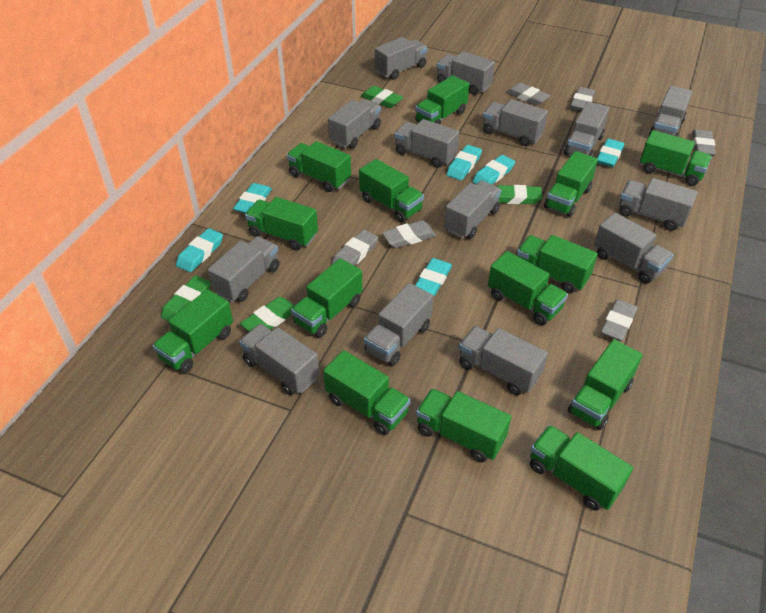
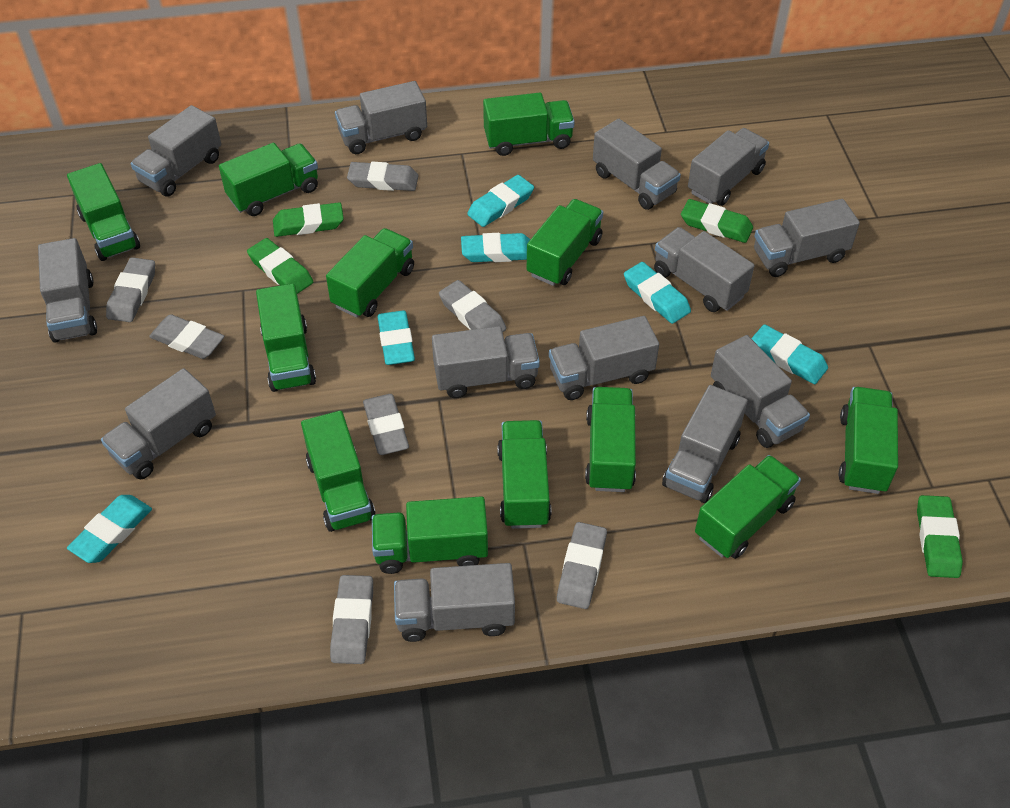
green truck: [152,289,233,373] [245,197,318,250] [287,141,351,192] [291,258,363,337] [323,350,411,435] [359,159,424,223] [415,75,469,125] [416,388,511,462] [488,251,568,325] [517,235,598,293] [530,425,633,511] [544,151,598,217] [568,339,643,430] [640,130,712,186] = 14 -> [67,163,140,261] [219,143,318,216] [256,283,316,392] [301,411,376,532] [326,228,414,318] [372,496,488,574] [483,93,575,156] [497,420,551,529] [527,199,603,286] [585,387,636,492] [695,455,801,559] [839,387,898,494] = 12
grey eraser: [331,230,378,266] [382,220,436,248] [506,83,550,106] [570,87,595,111] [600,299,638,341] [692,129,716,157] = 6 -> [106,257,155,322] [149,314,225,359] [330,575,373,664] [347,162,418,191] [363,394,409,455] [439,280,506,332] [557,522,607,609] = 7
grey truck: [208,236,280,302] [239,324,320,395] [328,99,381,149] [364,283,433,366] [375,37,428,80] [394,119,459,168] [437,51,495,95] [444,181,501,239] [459,326,548,395] [483,99,548,146] [564,102,609,157] [594,213,673,284] [619,178,698,231] [649,85,692,137] = 14 -> [38,238,97,343] [101,368,216,480] [131,105,221,197] [335,81,427,154] [394,563,515,642] [432,326,540,398] [549,316,659,400] [593,119,681,210] [654,227,754,312] [662,385,748,503] [688,128,769,206] [711,335,810,448] [754,199,860,277] = 13

